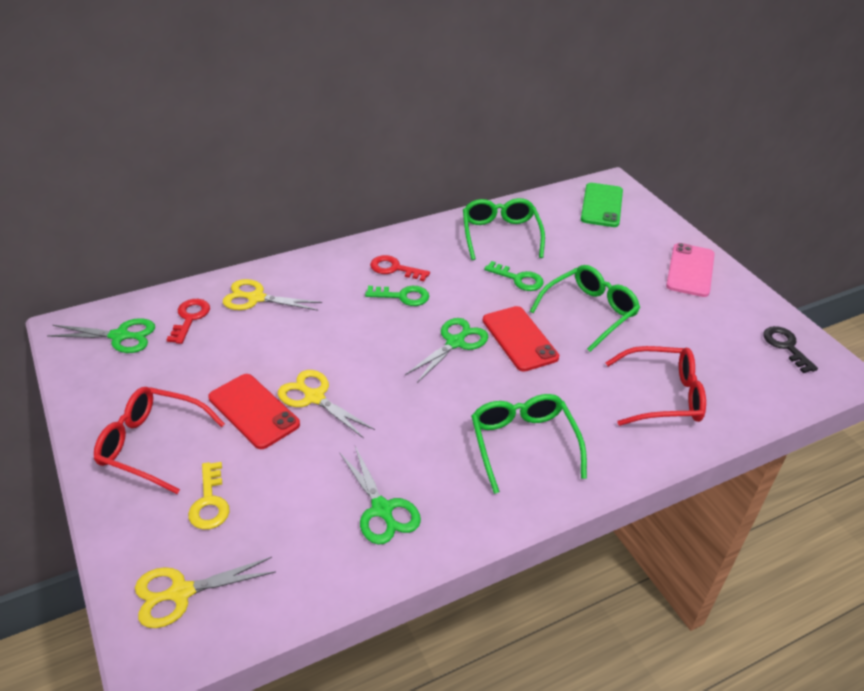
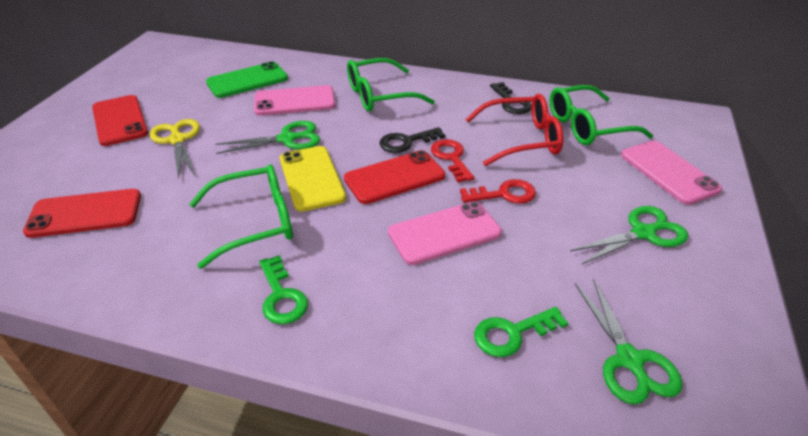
black key: [763,326,818,373] = 1 -> [380,127,445,153] [490,82,532,114] = 2
pink phone: [666,243,715,297] = 1 -> [254,85,336,116] [388,201,502,265] [621,141,722,205] = 3
red glasses: [94,387,225,494] [605,346,706,426] = 2 -> [465,94,563,166] = 1
red phone: [208,374,300,449] [483,306,559,372] = 2 -> [23,189,141,238] [92,95,148,146] [344,150,445,204] = 3
yellow key: [188,462,230,530] = 1 -> none = 0
yellow phone: none = 0 -> [280,146,346,212] = 1
yellow scissors: [135,557,276,628] [223,279,322,311] [278,370,375,438] = 3 -> [150,119,200,179] = 1

